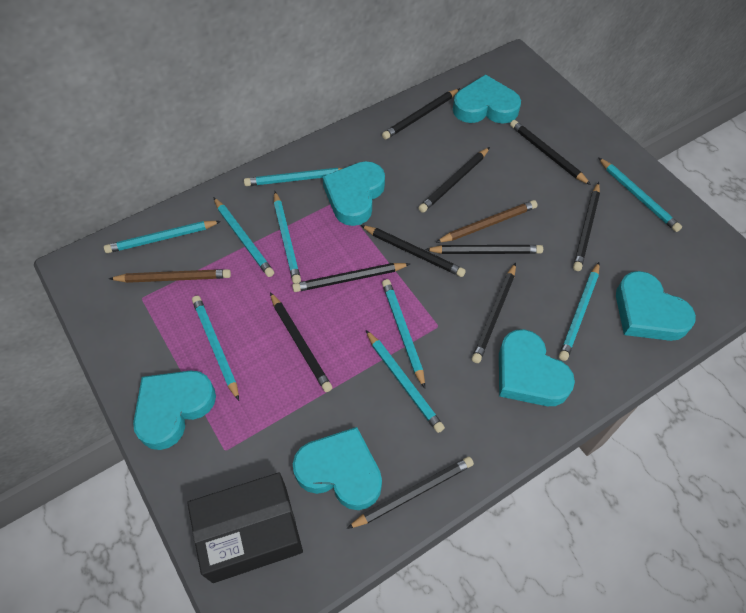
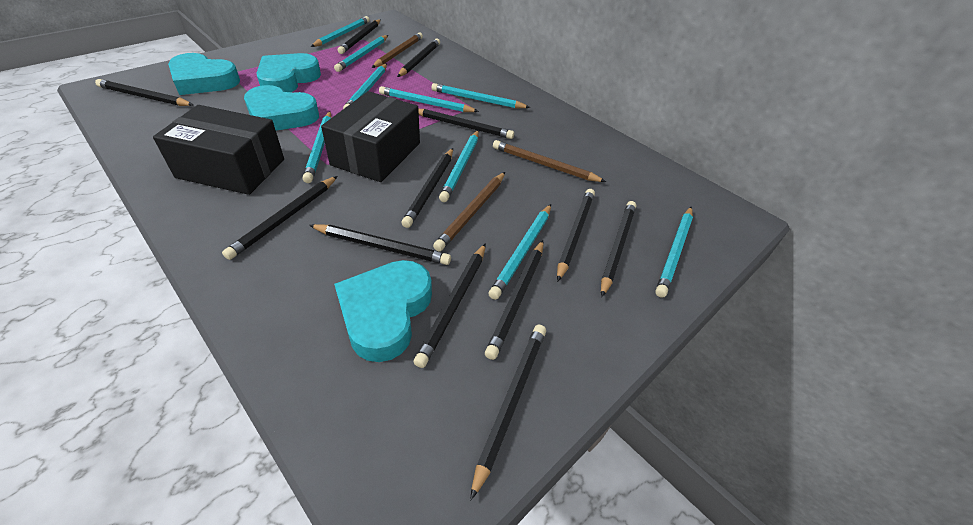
black box: [187,472,303,583] = 1 -> [153,105,284,195] [321,91,420,182] = 2
black pencil: [270,292,332,392] [292,263,410,292] [347,456,474,529] [361,225,466,277] [382,88,460,139] [418,147,490,213] [425,245,543,254] [472,263,516,363] [510,120,591,185] [573,182,600,271] = 10 -> [95,79,194,106] [222,176,337,260] [309,224,451,265] [338,19,380,54] [397,39,440,77] [402,148,453,228] [414,243,486,368] [418,109,514,139] [470,325,546,500] [485,240,543,360] [557,189,595,282] [601,201,636,297] = 12
brown pencil: [109,269,231,283] [435,200,537,243] = 2 -> [372,32,423,68] [433,172,505,252] [493,140,606,182] = 3
turquoise heart: [133,370,216,450] [293,427,382,510] [322,161,385,226] [453,74,521,124] [499,329,575,406] [616,271,696,341] = 6 -> [168,53,240,95] [244,85,319,131] [256,53,321,92] [334,260,432,362] = 4

